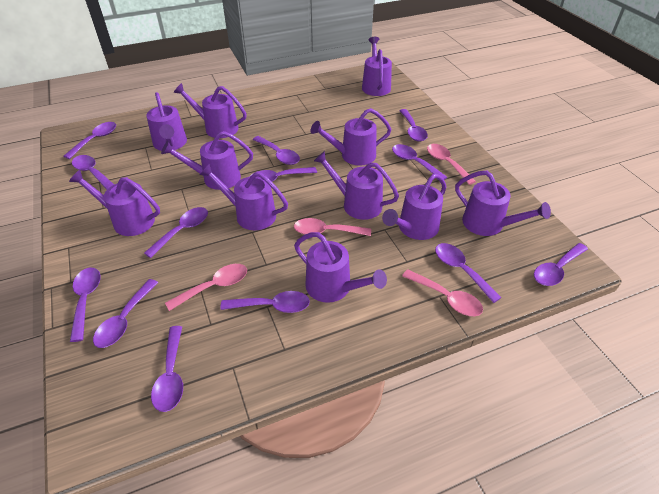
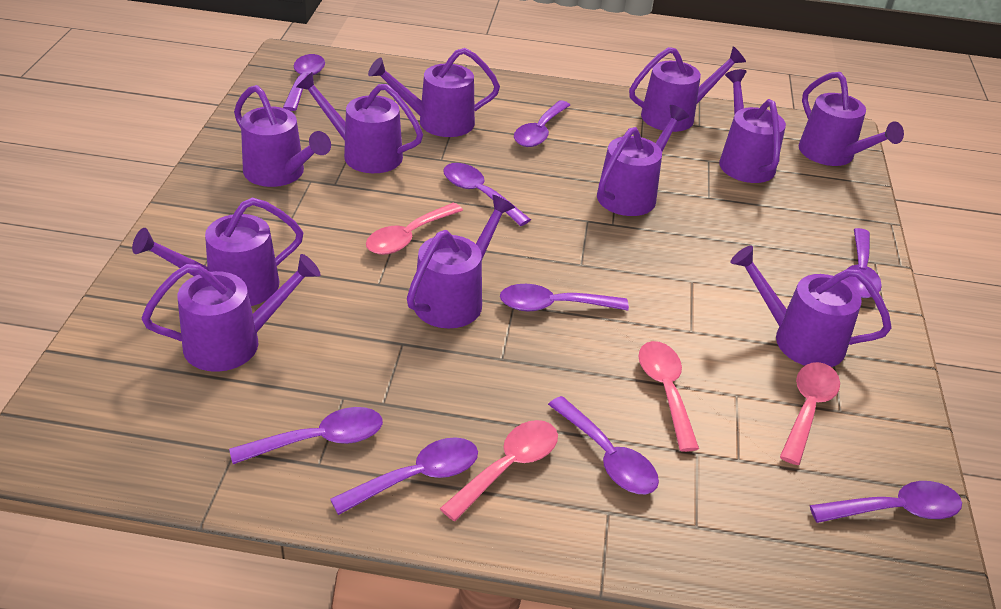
purple spoon: [64,122,116,159] [70,268,101,342] [72,155,114,190] [93,279,158,348] [144,207,208,258] [151,326,183,412] [220,291,310,313] [250,167,317,182] [253,136,300,165] [392,144,447,180] [399,109,428,142] [435,243,502,303] [534,243,588,286] = 13 -> [229,407,383,464] [283,54,325,111] [330,437,478,515] [443,163,531,226] [500,284,629,311] [514,100,570,147] [548,396,659,494] [810,481,962,523] [844,228,882,298] = 9

